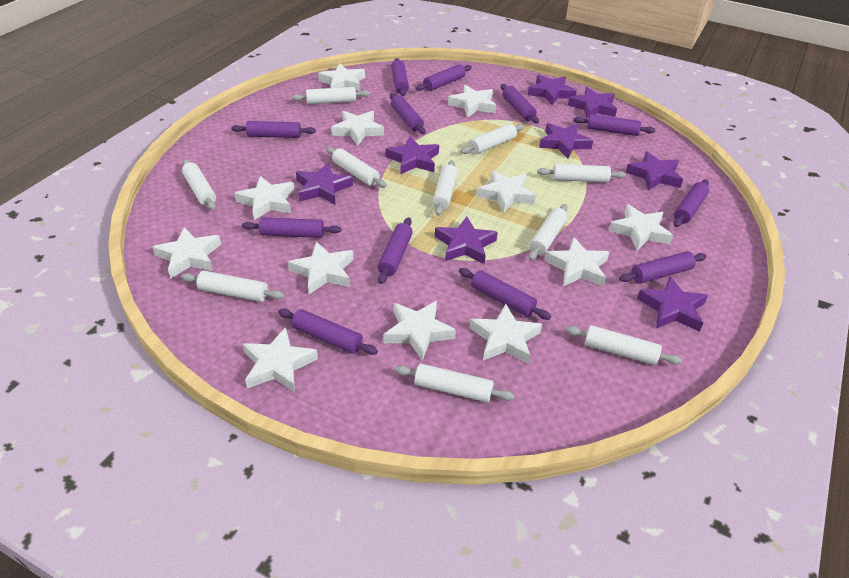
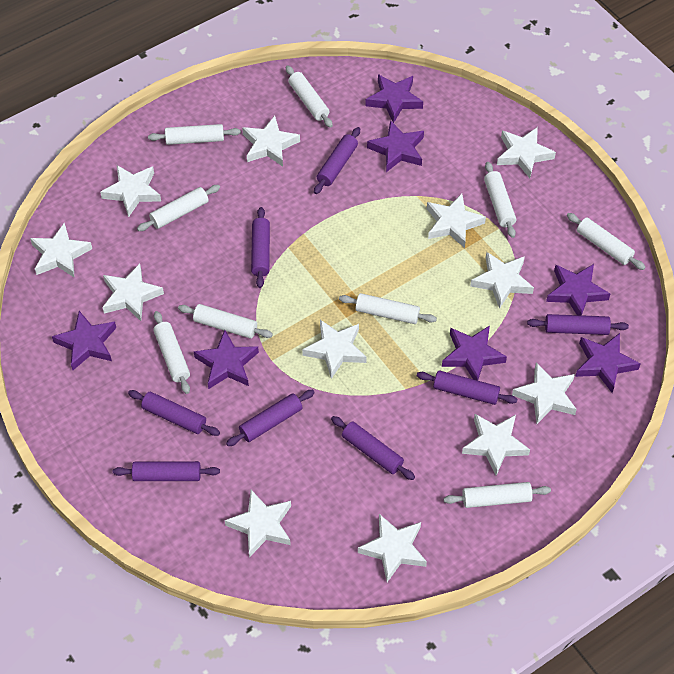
purple rolling pin: [231,121,316,138] [242,217,341,238] [278,309,378,355] [378,217,413,284] [390,93,426,134] [391,58,409,96] [416,64,472,91] [459,268,551,320] [501,84,539,124] [573,114,655,136] [619,251,707,284] [674,180,709,227] = 12 -> [113,461,220,481] [128,390,220,436] [226,390,315,446] [251,207,270,288] [314,127,360,194] [331,416,415,480] [417,370,518,405] [527,314,629,335] = 8
purple star: [296,163,353,204] [386,136,439,175] [435,216,498,264] [528,74,577,105] [539,123,593,159] [568,87,617,119] [625,151,683,190] [637,276,708,332] = 8 -> [52,311,116,370] [194,330,259,389] [365,74,423,123] [367,120,424,172] [442,326,507,381] [546,264,610,315] [575,333,641,393] = 7
white rolling pin: [181,271,285,302] [182,159,216,210] [292,87,370,104] [326,147,387,188] [395,364,515,403] [432,160,458,216] [460,124,524,154] [528,204,568,260] [537,164,626,183] [566,325,682,365] = 10 -> [137,185,220,231] [148,124,241,145] [153,311,190,394] [178,304,273,339] [286,65,333,128] [339,293,437,324] [444,482,551,508] [484,162,516,238] [567,213,646,270] = 9

